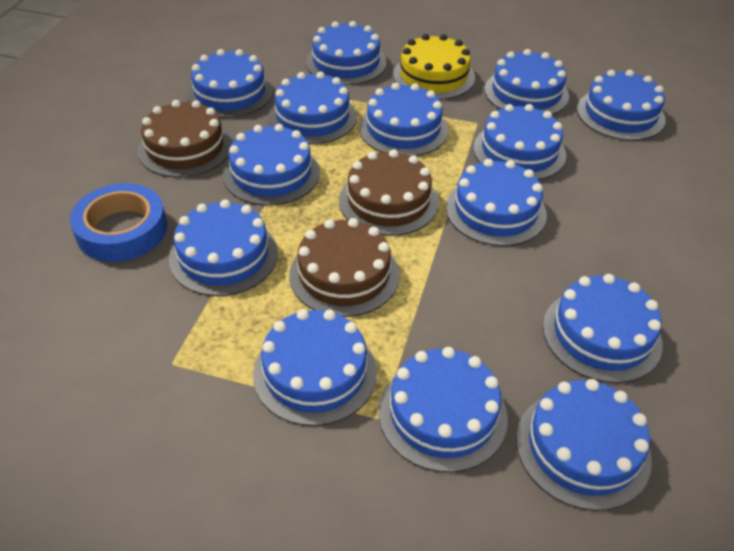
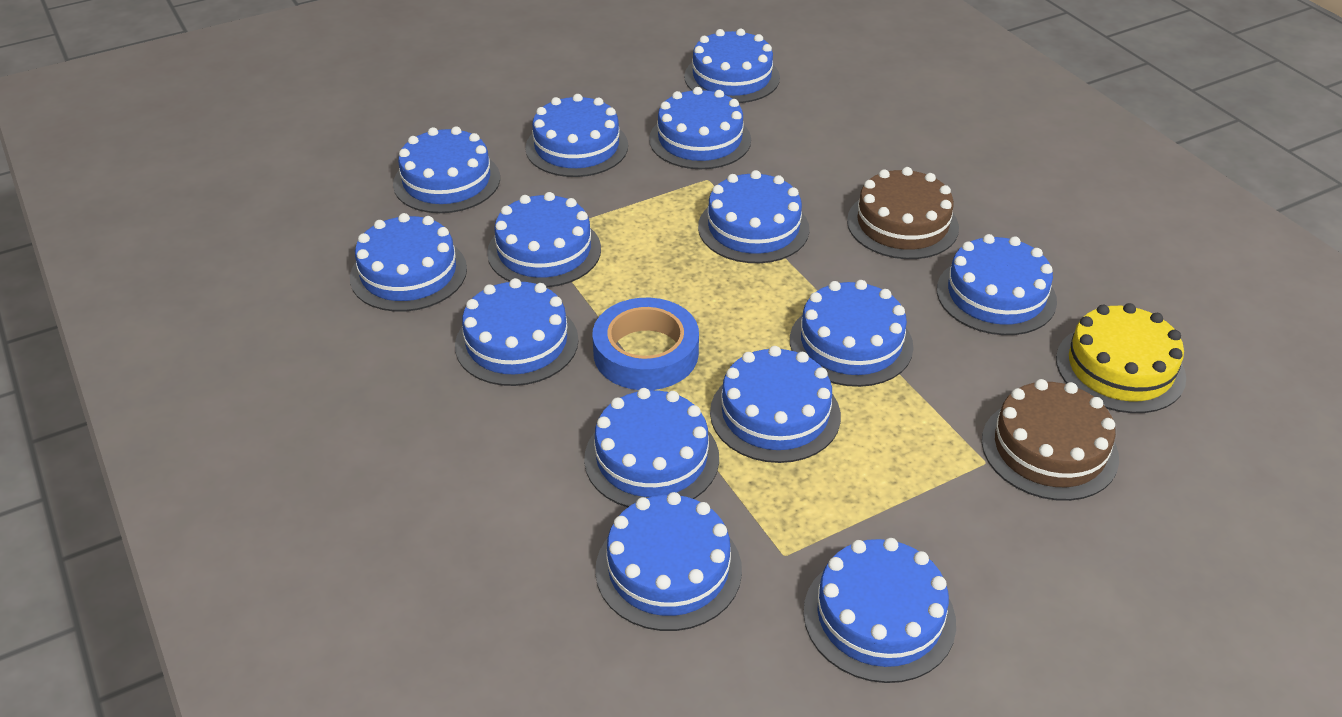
brown cake: [138,100,232,178] [289,218,399,317] [339,149,438,236] = 3 -> [847,167,959,259] [982,379,1119,501] = 2

